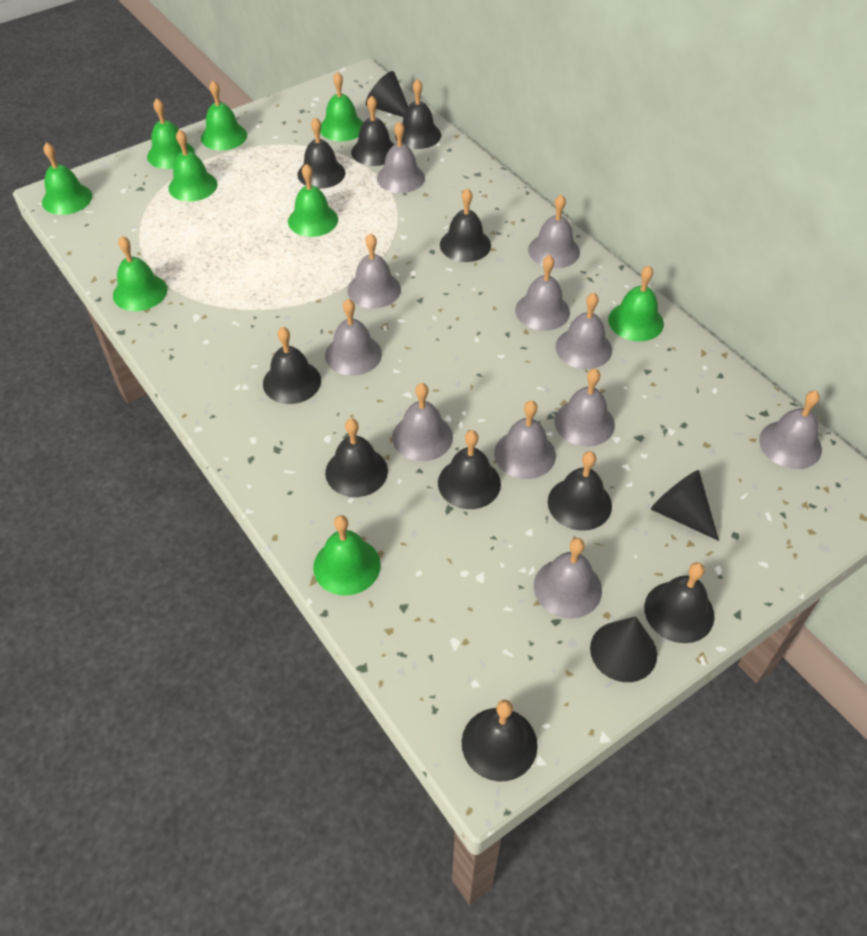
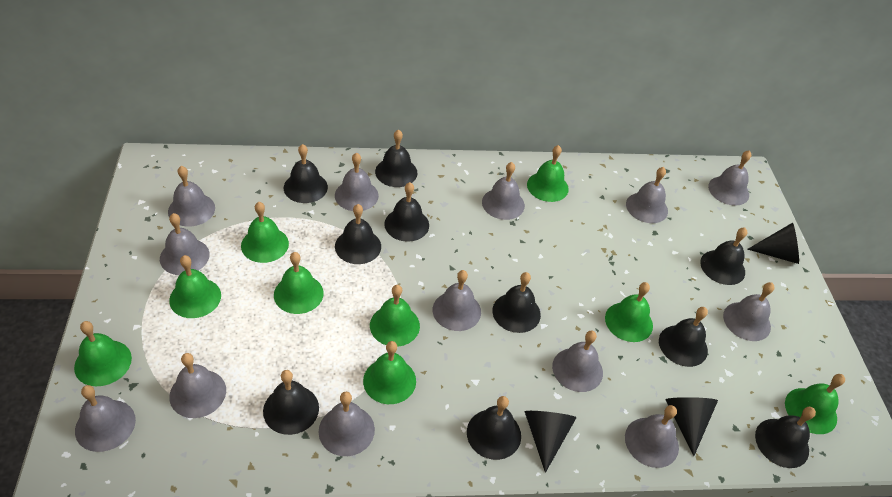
grey bell: [325,299,382,376] [347,233,401,308] [377,122,425,193] [392,383,453,461] [494,400,556,479] [515,255,570,331] [528,194,580,268] [534,538,602,618] [554,369,615,447] [555,293,612,369] [759,391,822,469] = 11 -> [75,385,136,452] [160,213,210,275] [168,166,215,227] [169,353,226,418] [318,392,375,456] [335,153,379,211] [433,270,481,331] [482,162,525,220] [552,331,603,392] [625,405,679,468] [626,167,668,223] [708,150,751,206] [723,282,775,341] = 13

